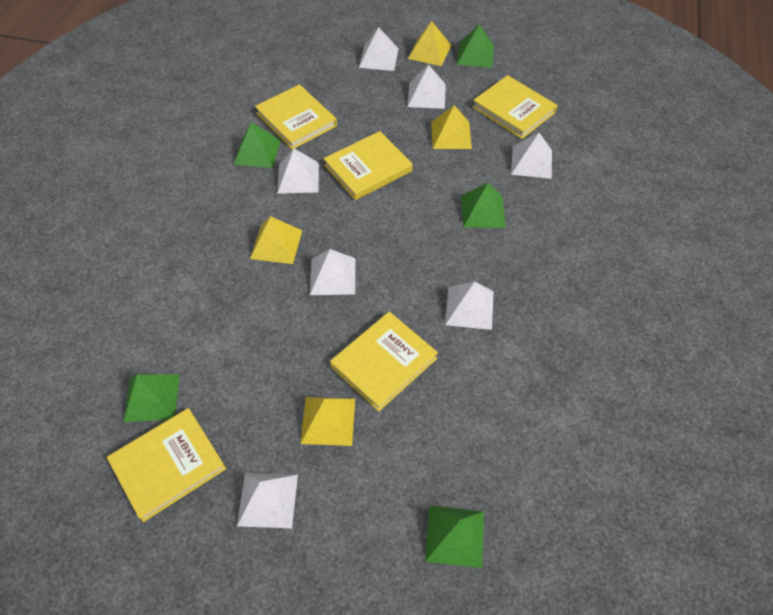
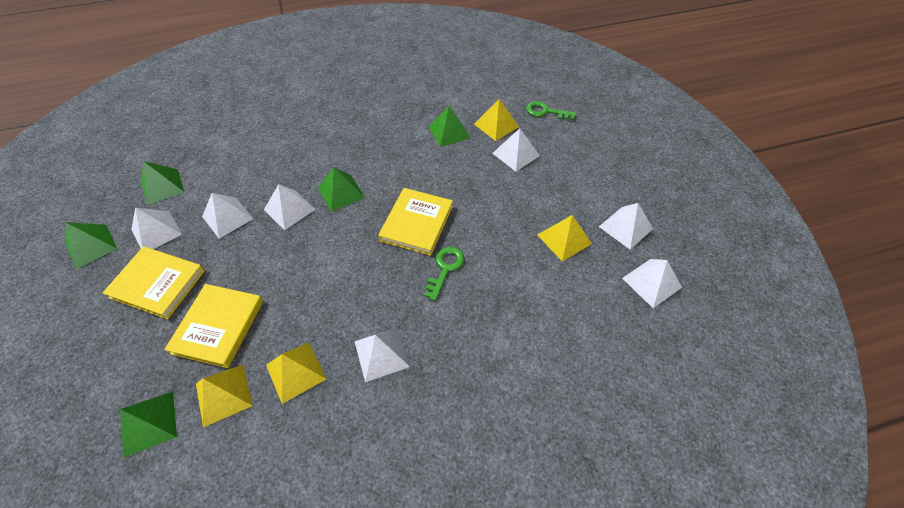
green key: none = 0 -> [424,247,464,301] [526,101,577,120] = 2
yellow book: [107,408,226,522] [255,84,337,150] [324,131,412,200] [330,312,438,412] [473,75,557,139] = 5 -> [102,247,205,319] [164,284,263,368] [378,188,453,256] = 3

